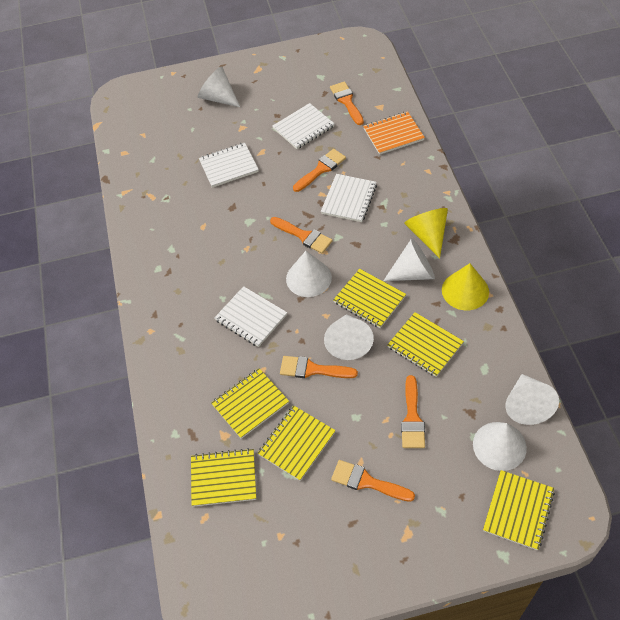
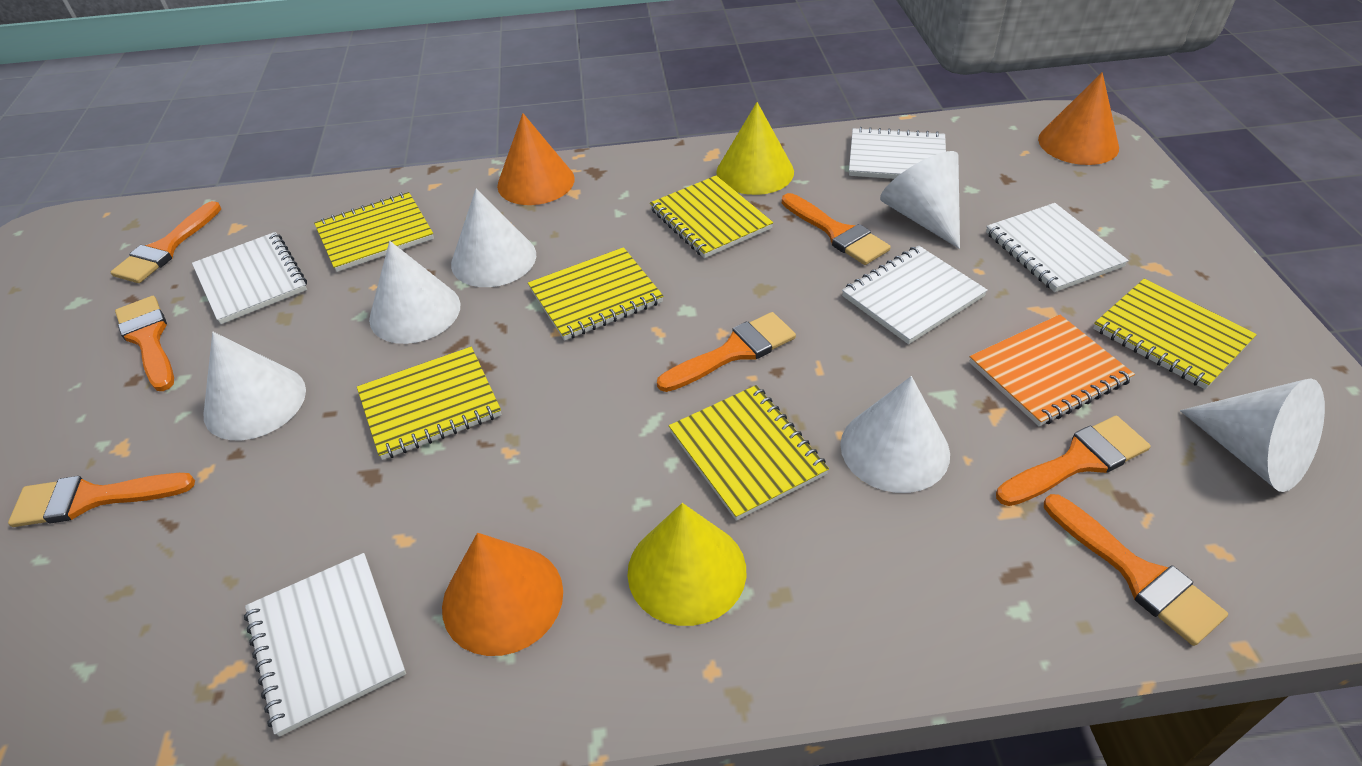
orange brush: [270,217,333,253] [280,356,358,378] [293,149,346,192] [330,82,364,125] [331,460,415,502] [401,375,425,448] = 6 -> [8,473,195,527] [111,201,221,283] [115,296,174,391] [657,312,796,392] [782,193,891,265] [996,416,1151,506] [1044,494,1228,646] = 7
orange cone: none = 0 -> [442,533,563,656] [497,113,575,205] [1038,72,1119,165] = 3
white notebook: [199,143,259,188] [214,286,287,347] [273,103,335,149] [321,174,377,222] = 4 -> [192,232,307,324] [244,553,406,737] [842,245,988,344] [849,127,946,179] [986,203,1129,292] = 5

